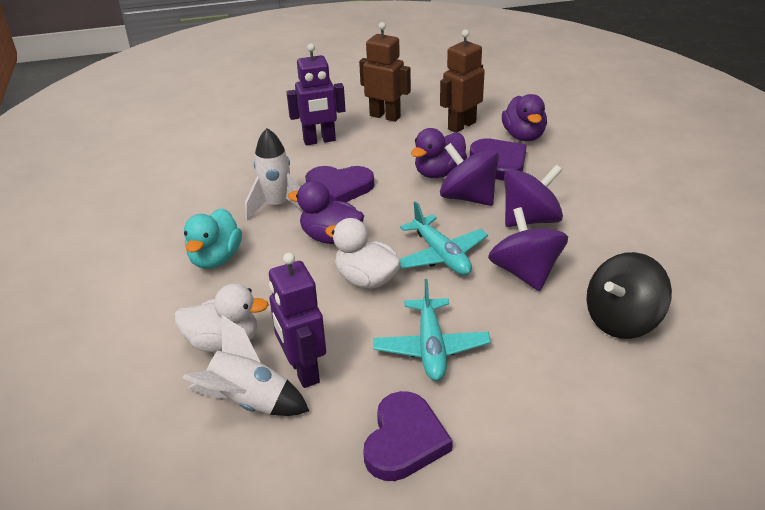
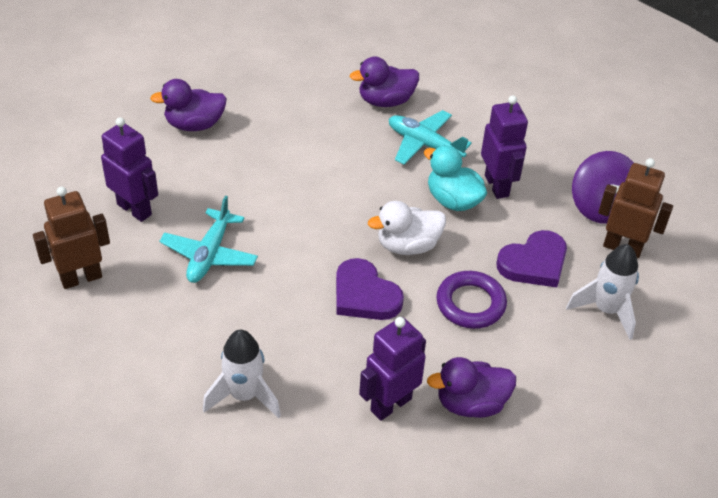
black spinning top: [586,252,672,339] = 1 -> none = 0
purple heart: [305,166,374,202] [363,391,453,481] [470,138,527,180] = 3 -> [336,258,404,320] [496,230,567,287] = 2
purple ring: none = 0 -> [436,271,507,329] = 1
purple robot: [269,253,326,388] [287,43,346,145] = 2 -> [101,117,158,222] [359,317,426,421] [481,95,528,199] = 3
purple spinning top: [440,143,499,206] [488,207,568,291] [504,165,563,227] = 3 -> [572,151,634,224] = 1
white duck: [174,284,269,352] [325,218,401,289] = 2 -> [368,201,446,255] = 1

